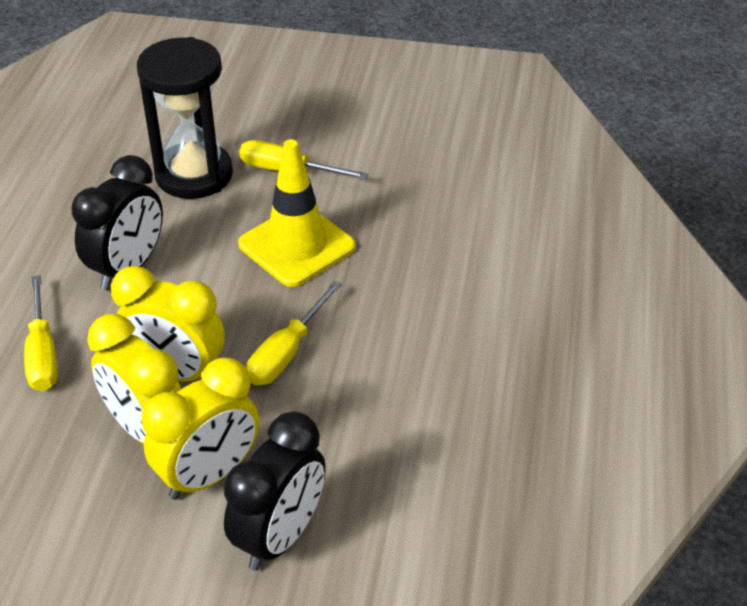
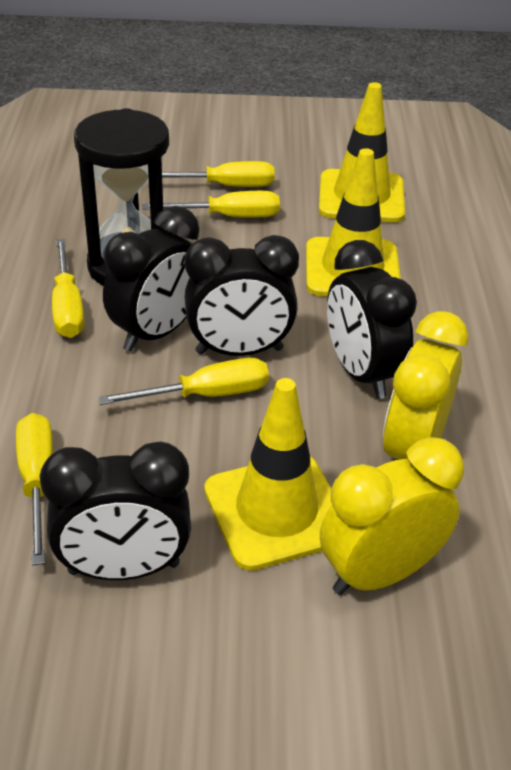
black clock: [71,155,163,290] [223,411,326,571] = 2 -> [40,441,191,580] [103,206,200,352] [184,235,299,356] [327,240,417,399] = 4
yellow clock: [87,314,182,444] [111,266,225,382] [142,358,259,500] = 3 -> [320,437,464,595] [383,311,469,460] = 2
yellow screwdriver: [24,275,58,391] [239,140,368,179] [246,281,342,385] = 3 -> [16,413,53,566] [52,239,84,338] [98,358,269,405] [142,191,280,218] [162,161,275,187] = 5
yellow traffic cone: [238,139,356,287] = 1 -> [204,378,332,571] [306,148,401,296] [319,82,405,222] = 3

